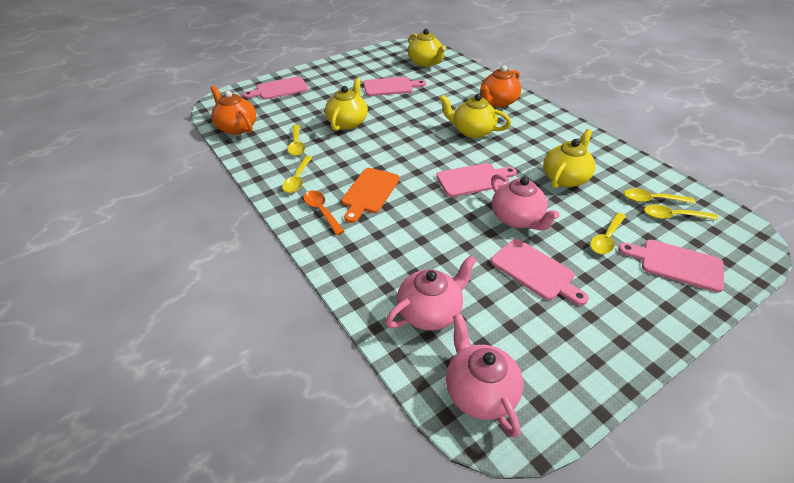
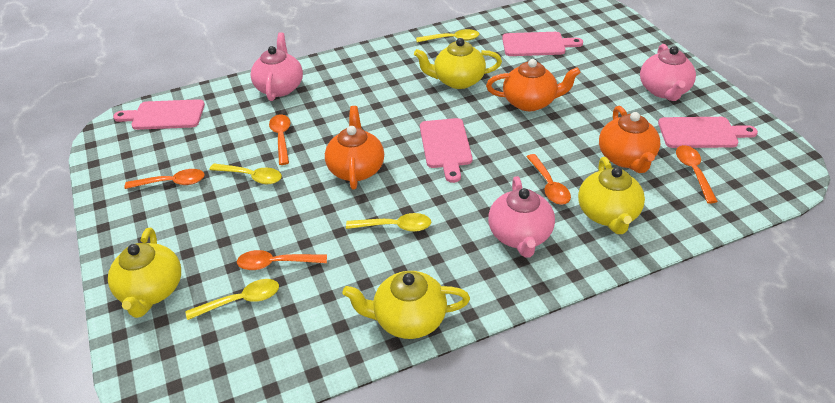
orange cutting board: [341,168,400,223] = 1 -> none = 0
orange spoon: [303,191,344,235] = 1 -> [124,169,205,189] [237,250,327,270] [269,114,290,165] [527,154,571,205] [676,145,718,204] = 5
orange teapot: [211,86,256,135] [480,65,521,107] = 2 -> [325,106,384,189] [486,59,581,111] [599,106,660,173] = 3
pink cutting board: [243,76,308,100] [363,77,426,96] [436,163,517,197] [491,239,589,305] [618,240,724,292] = 5 -> [113,99,205,130] [420,118,472,183] [502,32,583,56] [658,117,758,148] = 4
yellow spoon: [282,156,312,193] [287,125,305,156] [590,213,626,254] [624,188,696,204] [644,205,718,220] = 5 -> [186,279,279,320] [209,164,282,184] [346,213,431,232] [416,29,479,42] = 4

